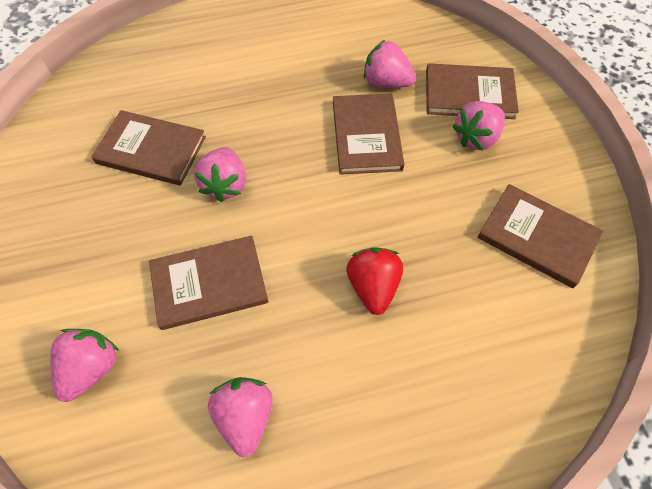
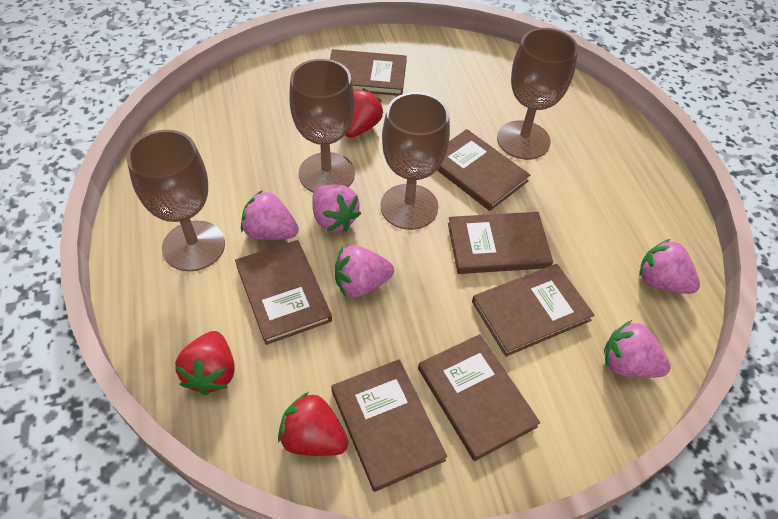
brown book: [92,110,206,186] [149,236,269,330] [333,93,405,175] [426,63,519,119] [478,184,603,288] = 5 -> [235,240,332,345] [330,49,407,96] [331,359,447,492] [418,334,540,461] [437,129,530,211] [448,212,553,274] [472,264,594,357] = 7
brown goblet: none = 0 -> [126,130,225,271] [289,59,355,193] [380,92,450,230] [497,28,578,160] = 4
red strawberry: [346,247,403,315] = 1 -> [175,331,235,395] [278,392,349,456] [345,88,383,138] = 3

